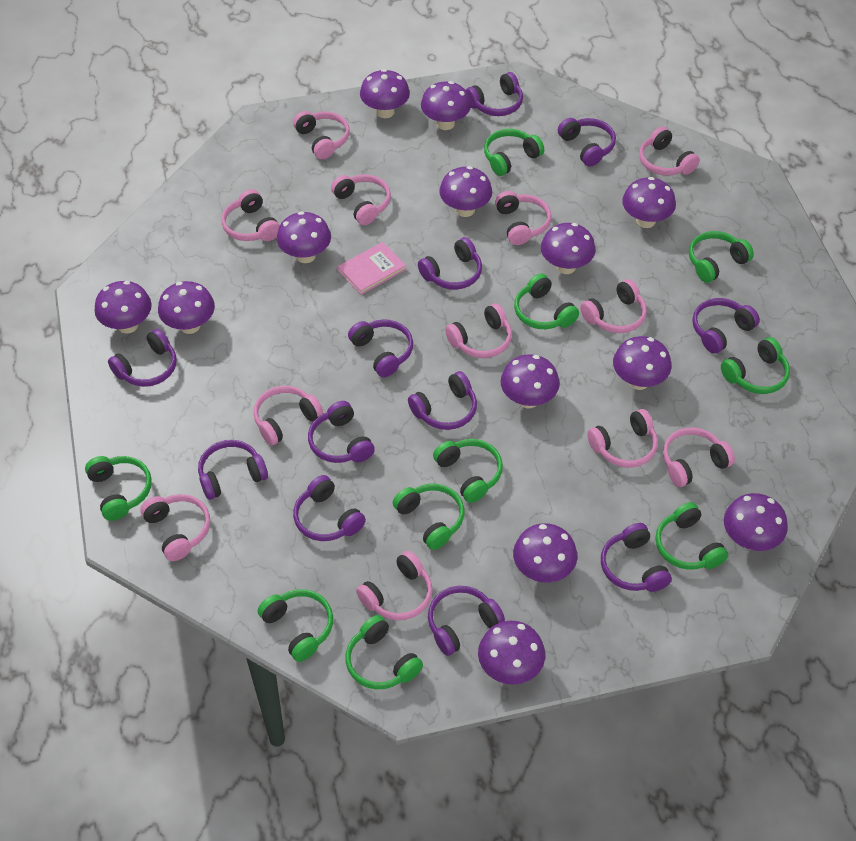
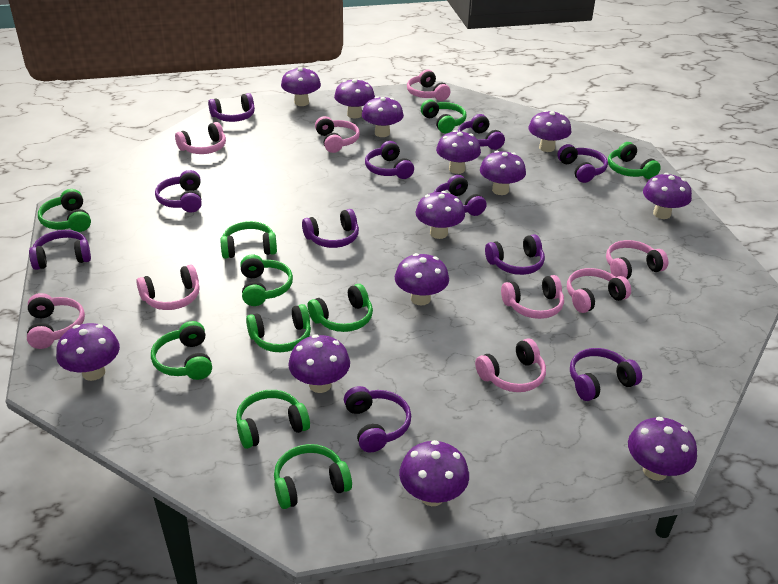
pink book: [338,242,406,295] = 1 -> none = 0
pink headphones: [140,494,210,561] [221,189,280,241] [253,386,323,445] [293,111,350,159] [331,174,391,225] [356,551,433,620] [445,303,512,358] [495,191,551,245] [580,279,647,333] [587,409,658,468] [639,127,699,175] [663,427,735,487] = 12 -> [27,293,85,349] [136,265,200,310] [175,122,226,154] [315,116,360,153] [407,70,450,101] [475,339,546,392] [501,275,564,319] [567,268,631,313] [606,240,668,279] = 9
purple headphones: [108,329,176,387] [198,440,268,500] [293,475,366,541] [308,401,375,463] [348,319,413,377] [408,371,477,430] [418,237,482,290] [428,586,505,656] [466,72,523,116] [558,118,616,167] [601,523,672,592] [693,298,760,354] = 12 -> [29,230,91,270] [155,170,202,212] [208,93,255,122] [302,209,359,248] [344,386,411,453] [365,141,414,179] [434,175,487,216] [458,114,505,150] [485,234,545,275] [557,144,608,183] [570,348,642,401] = 11

